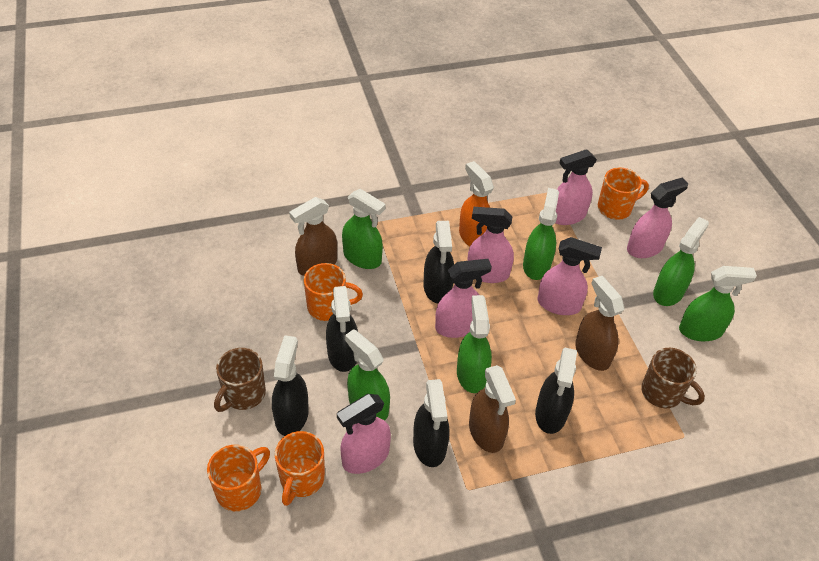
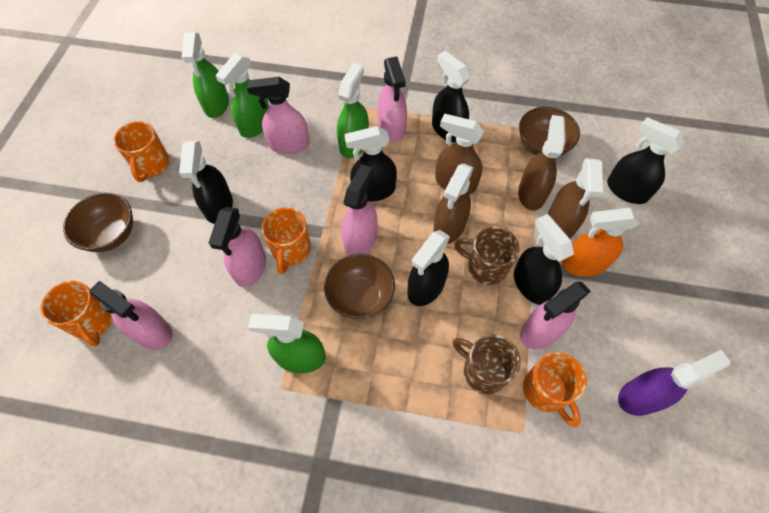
black spray bottle: [272,335,309,436] [326,286,358,372] [413,379,449,467] [424,221,454,303] [535,348,577,434] = 5 -> [179,141,233,224] [345,126,397,202] [408,230,450,306] [432,51,471,142] [514,214,574,305] [607,117,684,204] = 6
brown bowl: none = 0 -> [63,193,133,252] [324,254,395,319] [519,107,580,156] = 3
brown spray bottle: [289,197,337,276] [469,365,516,453] [575,276,624,371] = 3 -> [434,163,474,244] [435,114,484,194] [518,115,565,211] [548,158,603,239] = 4
green spray bottle: [342,189,386,269] [345,329,390,421] [457,295,492,393] [523,188,559,280] [653,217,709,306] [679,266,757,341] = 6 -> [182,32,229,118] [216,53,269,138] [248,314,326,373] [337,63,369,158] = 4
purple spray bottle: none = 0 -> [618,350,731,416] = 1

